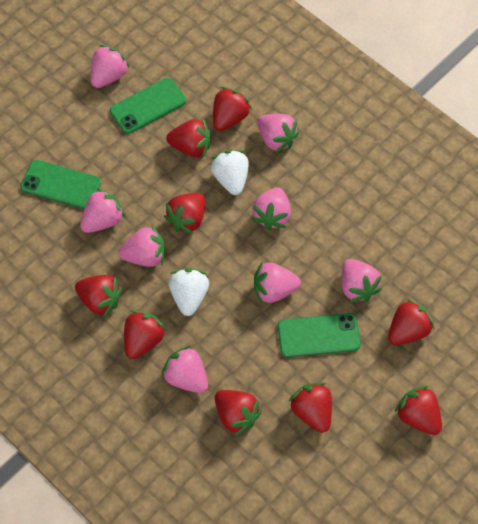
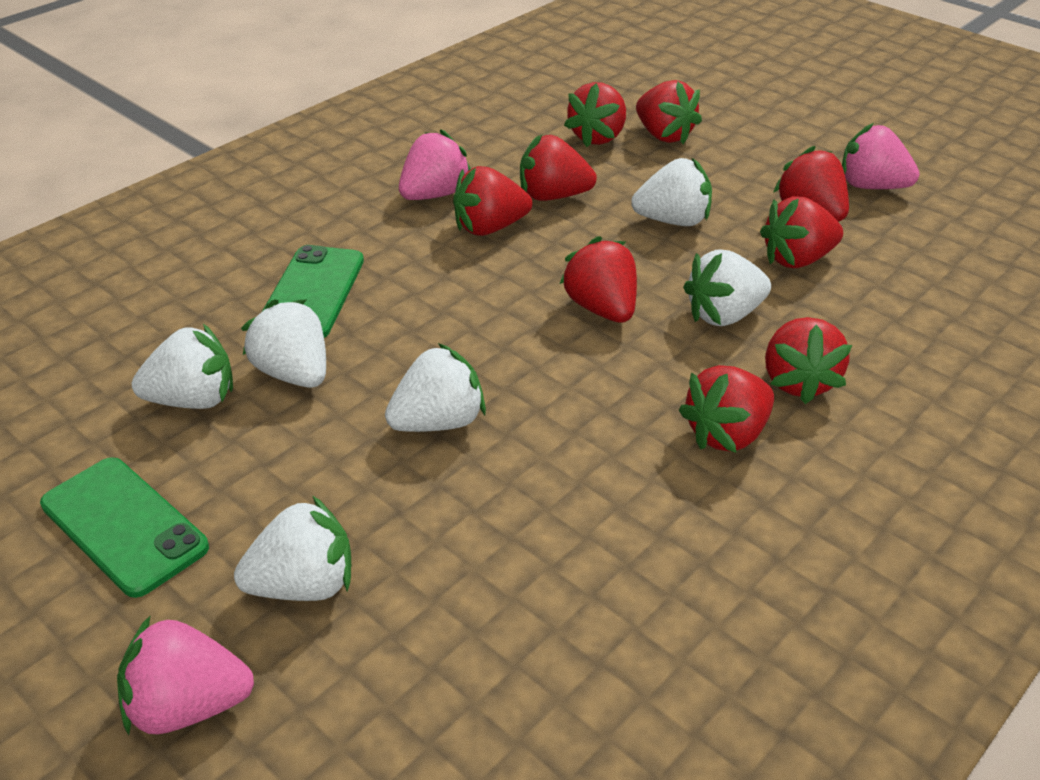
green phone: [20,160,101,209] [110,78,186,134] [278,313,361,357] = 3 -> [40,457,209,598] [262,245,364,338] = 2
pink strawberry: [80,188,125,233] [91,45,130,88] [118,226,165,267] [161,346,208,393] [252,187,291,231] [254,262,301,304] [257,114,299,153] [341,259,382,302] = 8 -> [117,615,254,735] [399,129,471,200] [842,123,920,189] = 3
white strawberry: [169,268,209,316] [211,150,249,195] = 2 -> [132,324,233,409] [234,496,351,601] [241,299,326,388] [385,343,486,432] [631,158,712,226] [683,250,771,326] = 6

